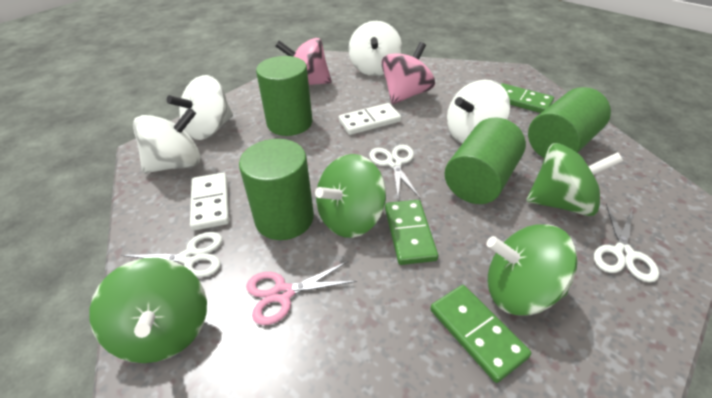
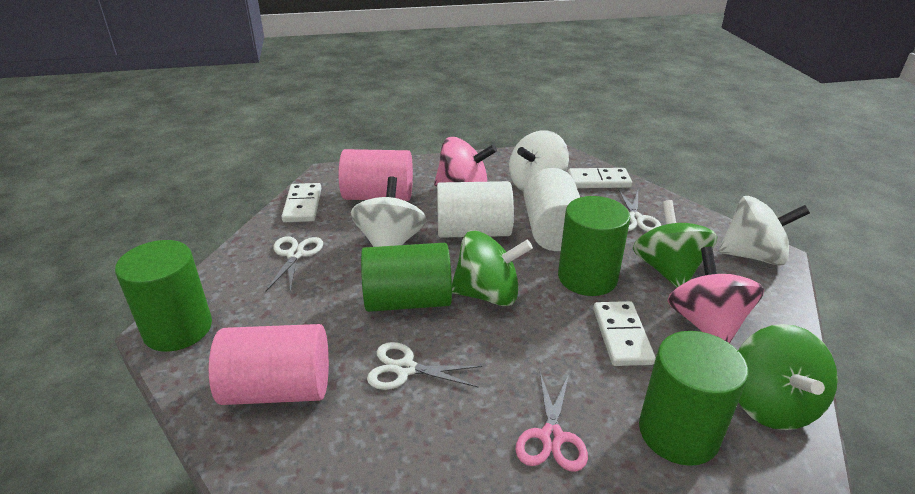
green domino: [385,200,438,265] [430,285,531,383] [500,83,554,113] = 3 -> none = 0
green spinning top: [90,258,207,363] [315,154,386,238] [486,224,578,316] [526,143,623,216] = 4 -> [452,231,533,306] [633,200,717,288] [738,324,838,430] = 3
pink cylinder: none = 0 -> [209,324,329,405] [338,149,413,201] = 2
white cylinder: none = 0 -> [437,181,514,238] [524,168,580,251] = 2
white domino: [190,172,229,231] [339,103,401,135] = 2 -> [282,183,321,222] [568,168,632,188] [593,301,656,366] = 3
white spinning top: [133,108,200,173] [167,75,233,140] [348,21,402,76] [447,80,510,144] = 4 -> [350,176,427,247] [509,130,569,192] [718,196,810,266] = 3

